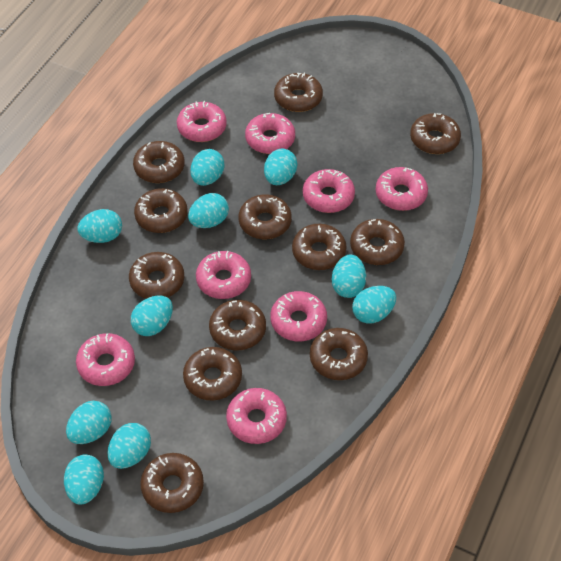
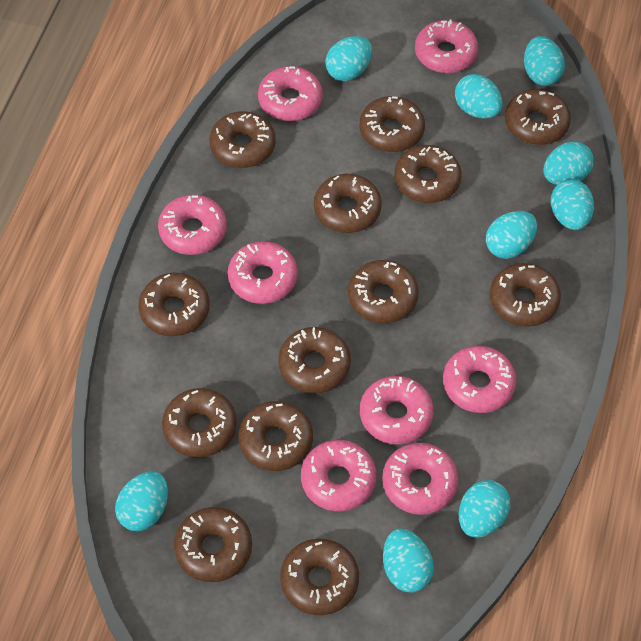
brown donut: [129,252,184,299] [133,141,185,183] [134,188,187,233] [140,453,204,513] [183,347,242,401] [209,300,266,350] [238,194,292,239] [274,73,323,112] [292,224,347,270] [310,328,368,380] [350,219,405,265] [410,113,461,154] = 12 -> [138,273,210,336] [162,388,237,458] [174,507,252,582] [209,111,276,168] [238,401,313,471] [278,327,351,393] [280,539,359,615] [314,174,382,233] [348,260,419,323] [360,96,425,152] [394,145,462,203] [490,263,561,327] [505,89,571,145] = 13
turquoise egg: [64,455,104,505] [66,401,111,444] [77,209,122,243] [108,423,151,469] [131,295,173,336] [188,193,229,228] [190,149,224,186] [264,148,297,185] [332,255,366,298] [352,286,396,323] = 10 -> [115,471,168,531] [325,36,372,81] [383,529,434,593] [455,74,503,119] [459,480,510,538] [486,211,537,259] [524,36,565,86] [543,141,594,185] [551,179,594,230] = 9

